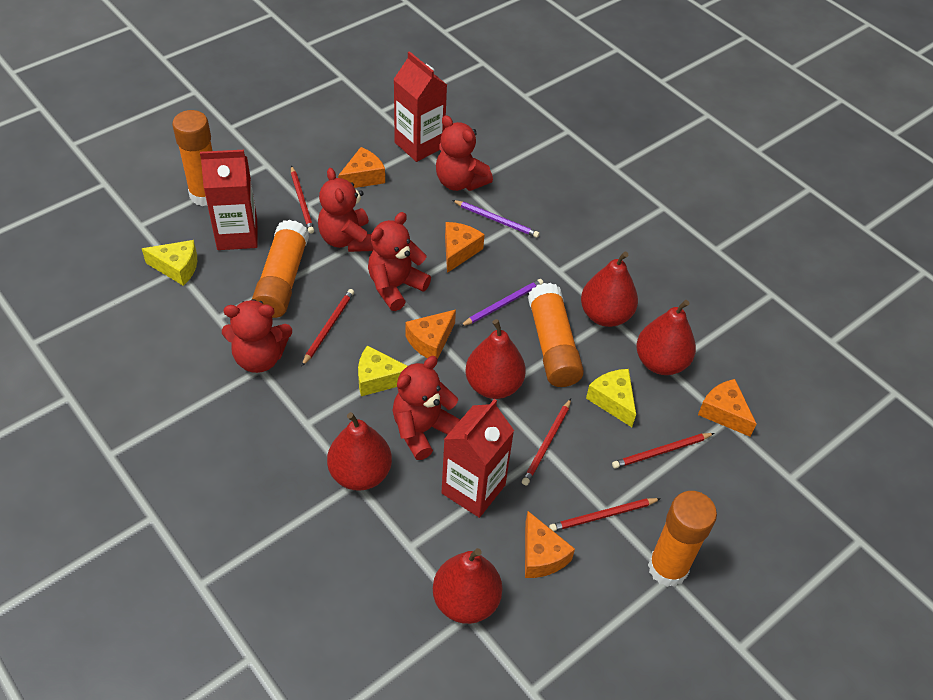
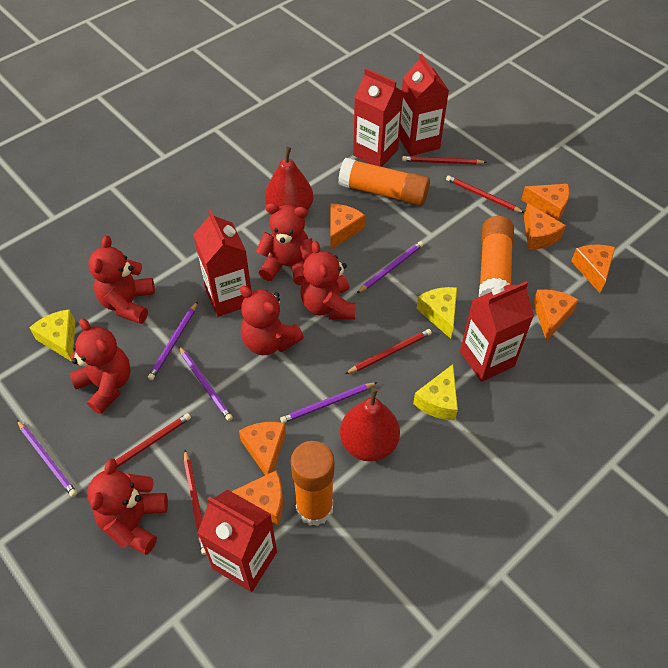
orange cheese: [338,147,385,188] [405,309,456,360] [445,222,485,273] [525,511,575,578] [698,379,757,437] = 5 -> [231,470,283,525] [239,422,286,475] [330,203,365,250] [521,184,569,220] [524,203,566,250] [533,289,579,341] [571,245,615,293] = 7
orange glue stick: [172,110,212,206] [252,220,309,318] [528,283,584,387] [648,491,717,587] = 4 -> [290,441,334,526] [338,158,430,206] [479,216,514,297] = 3
purple pencil: [452,200,539,238] [461,279,543,326] = 2 -> [17,420,77,497] [148,301,198,380] [179,346,233,421] [280,382,378,423] [356,241,424,294] = 5
red carton: [200,150,257,250] [393,51,447,162] [441,399,514,518] = 3 -> [193,210,251,317] [197,490,277,592] [353,68,403,167] [399,54,449,156] [460,281,534,382] = 5
red pear: [327,412,392,491] [433,548,502,624] [465,319,526,399] [581,252,638,327] [636,300,696,375] = 5 -> [265,147,313,211] [340,388,400,462] = 2
red teddy bear: [222,299,292,373] [318,168,374,252] [368,212,431,311] [393,356,460,460] [436,115,493,191] = 5 -> [69,318,131,414] [87,458,168,555] [88,236,155,324] [240,286,304,355] [256,203,313,286] [300,241,355,320] = 6

